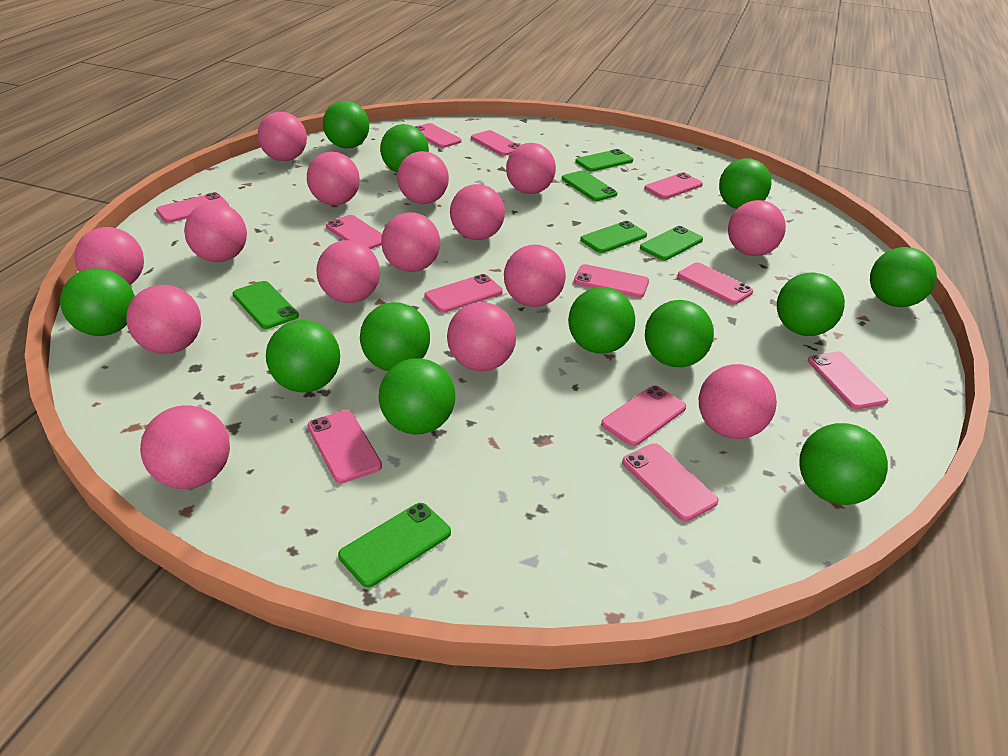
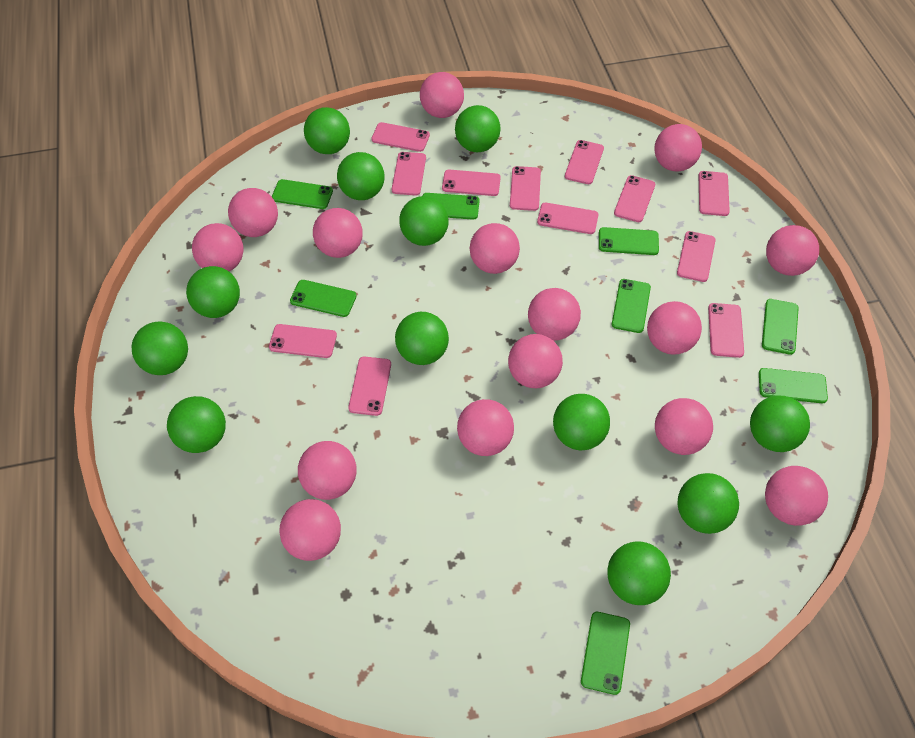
green phone: [233,281,299,329] [338,503,451,588] [562,171,617,201] [575,149,633,172] [580,221,647,253] [640,226,703,261] = 6 -> [272,179,333,209] [290,280,357,317] [422,193,480,220] [581,612,630,695] [599,227,659,255] [612,279,651,333] [759,368,828,403] [762,299,799,355] = 8

